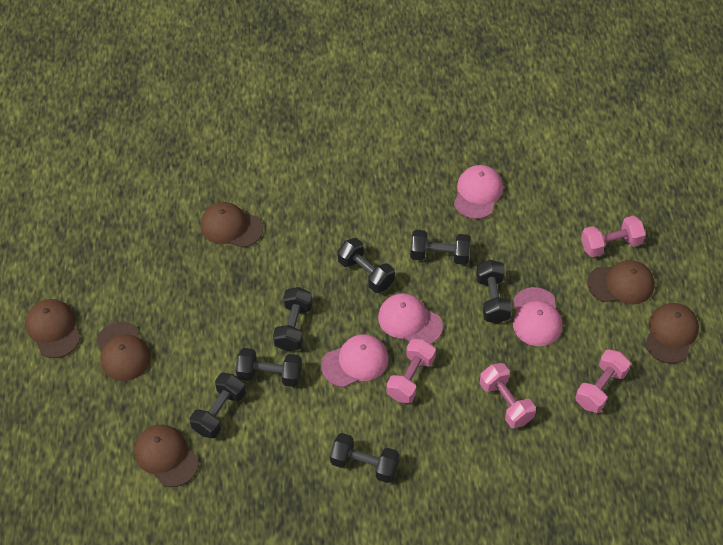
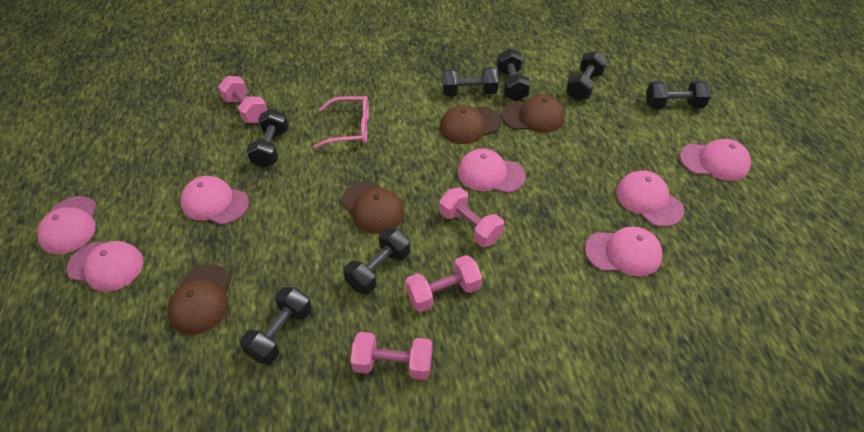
brown cap: [25,299,80,358] [96,322,151,381] [135,425,199,487] [201,202,263,248] [588,260,655,304] [645,303,699,363] = 6 -> [167,264,231,335] [342,181,404,234] [440,105,501,144] [502,94,565,133] = 4
pink cap: [321,334,389,387] [378,293,443,344] [454,165,503,219] [513,287,562,346] = 4 -> [37,196,97,254] [67,241,144,292] [181,176,249,225] [458,148,526,193] [585,227,663,276] [616,171,684,227] [680,139,751,181] = 7
pink glasses: none = 0 -> [314,96,369,149] = 1

